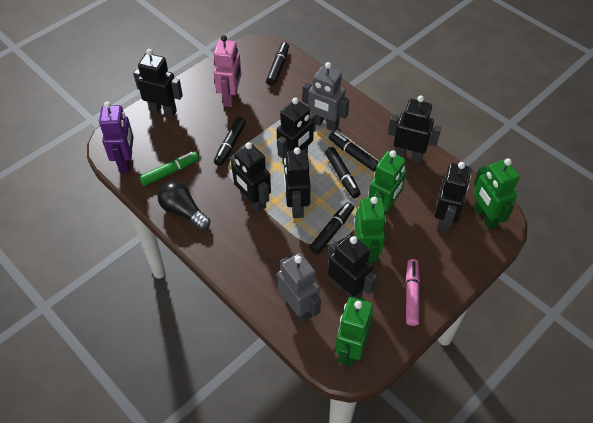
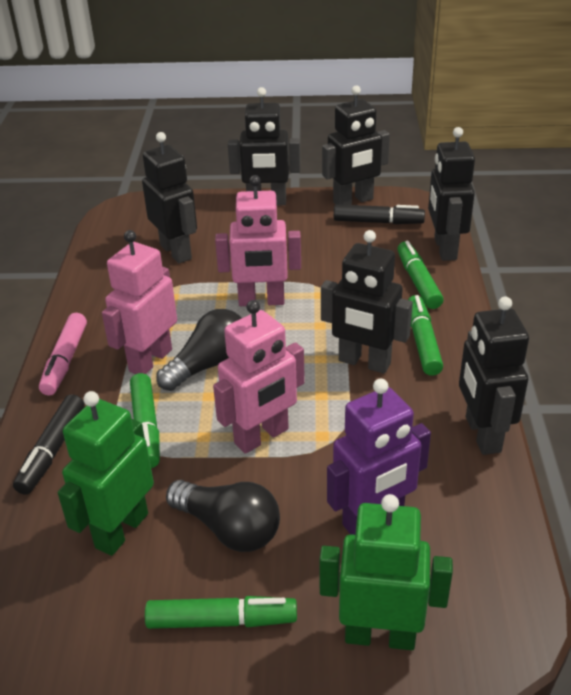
black light bulb: [157,181,210,230] = 1 -> [156,309,242,391] [166,480,280,552] = 2
black marker: [214,117,246,166] [266,42,289,85] [310,202,354,254] [325,147,361,198] [329,131,379,172] = 5 -> [13,394,84,495] [334,204,425,224] = 2
black robot: [133,49,183,117] [230,142,271,213] [277,98,316,164] [284,147,311,218] [328,234,377,298] [388,95,441,163] [435,162,471,233] = 7 -> [142,132,197,264] [228,87,300,205] [321,230,413,374] [322,85,390,205] [428,127,475,261] [459,296,529,455] = 6
green marker: [139,151,199,186] = 1 -> [130,373,160,468] [145,596,297,629] [397,241,444,309] [408,295,443,376] = 4
green robot: [335,297,373,366] [354,197,386,265] [368,150,407,214] [473,159,520,229] = 4 -> [58,391,154,556] [319,494,453,650] = 2
grey robot: [277,253,321,323] [303,62,349,132] = 2 -> none = 0
pink robot: [214,35,242,107] = 1 -> [102,230,177,374] [213,300,305,454] [215,175,301,306] = 3

